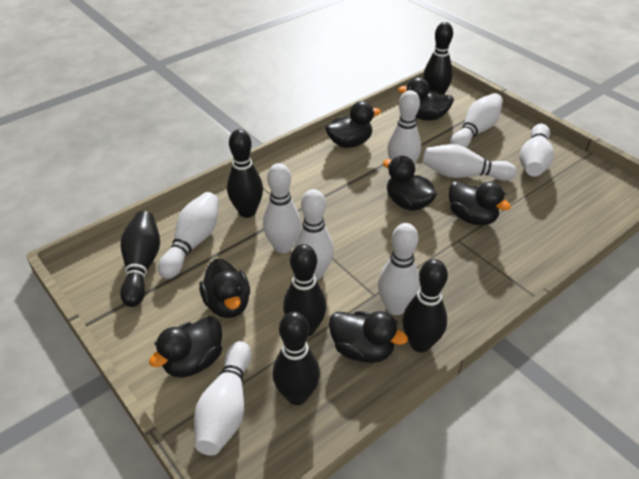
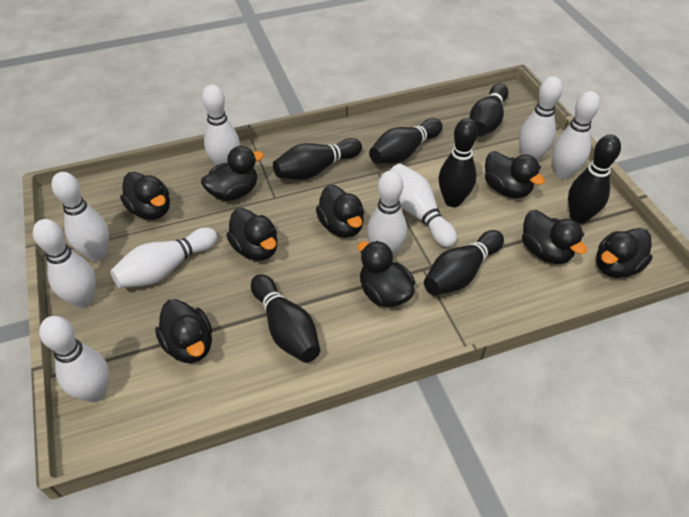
black bowling pin: [120,211,160,307] [227,129,263,218] [273,311,320,405] [283,244,326,337] [402,259,448,352] [423,22,453,94] = 6 -> [251,274,320,363] [273,138,362,180] [369,118,443,164] [424,230,504,296] [439,118,478,207] [469,84,508,136] [568,135,621,224] = 7
black duck: [149,316,222,378] [199,259,250,318] [325,101,381,148] [329,311,408,363] [383,156,437,211] [398,77,454,121] [449,181,511,226] = 7 -> [120,172,170,220] [155,299,212,363] [201,146,264,201] [226,208,278,261] [316,185,364,238] [357,241,415,307] [485,151,545,198] [522,210,587,264] [596,228,653,278] = 9

